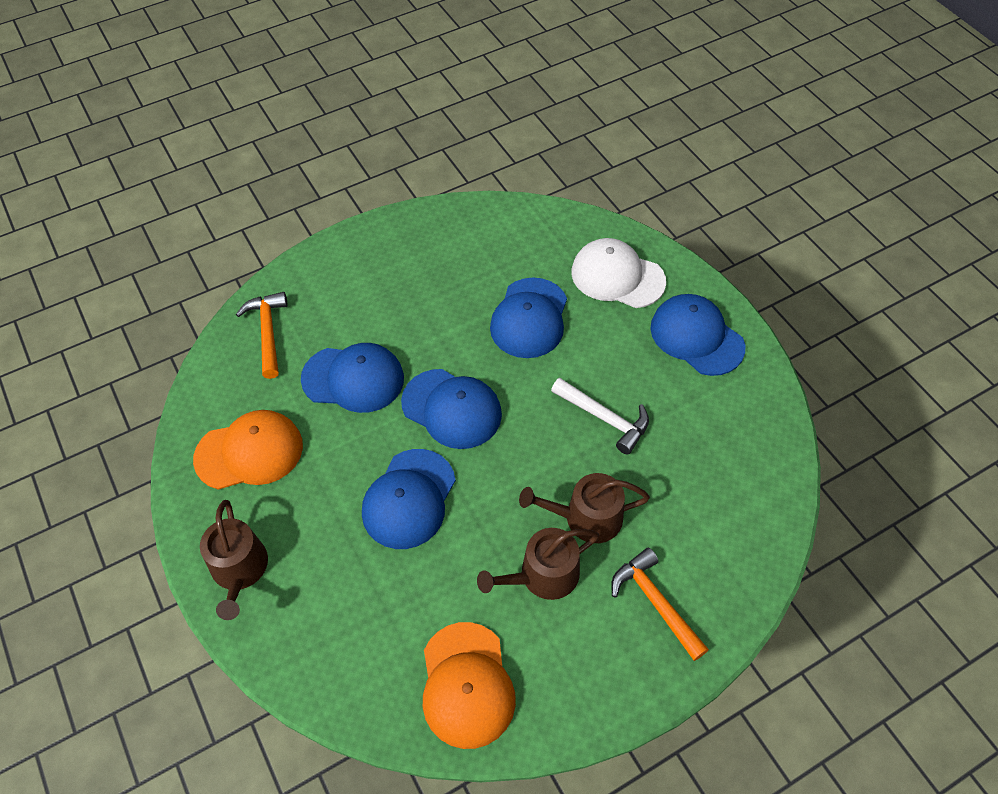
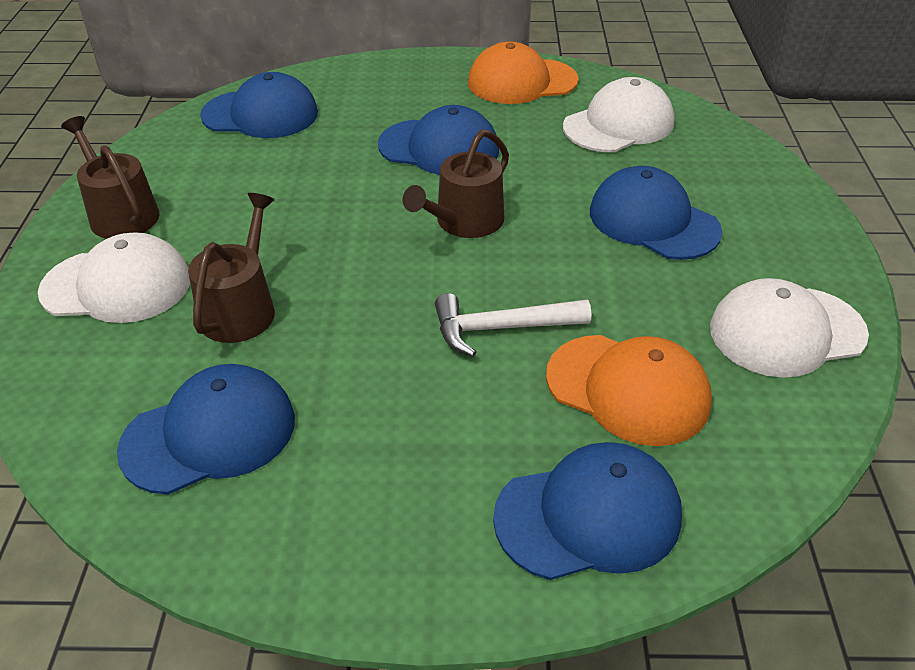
orange hammer: [236,292,288,379] [611,548,709,661] = 2 -> none = 0
white cap: [572,238,666,308] = 1 -> [38,232,190,323] [563,77,674,152] [710,278,869,378] = 3

